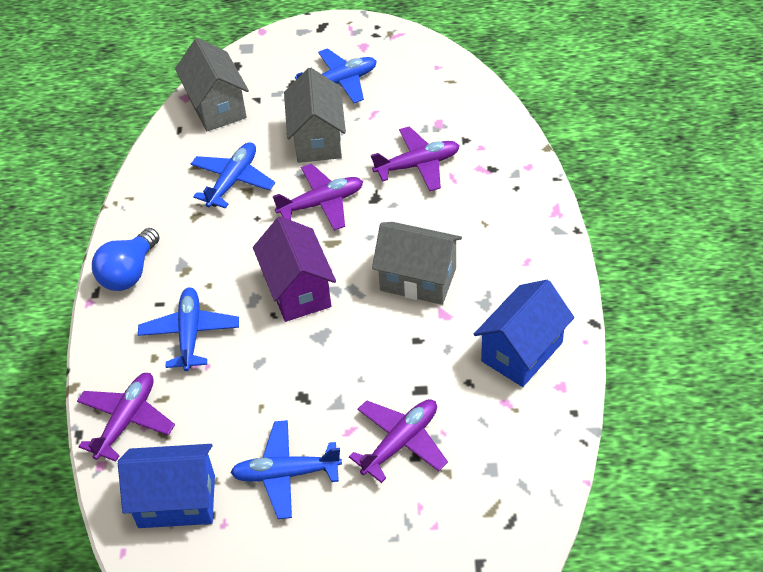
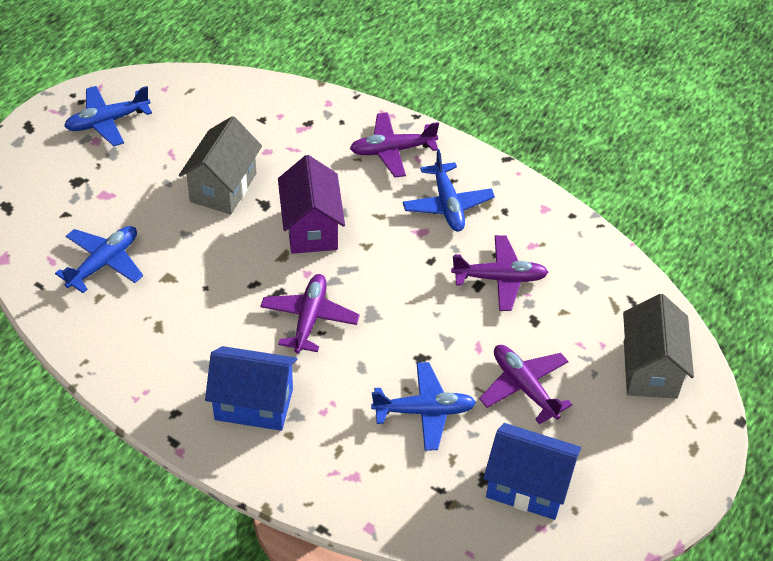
blue light bulb: [92,228,160,291] = 1 -> none = 0
grey house: [175,38,249,131] [284,68,346,163] [372,222,462,305] = 3 -> [179,116,262,215] [623,294,694,399] = 2

